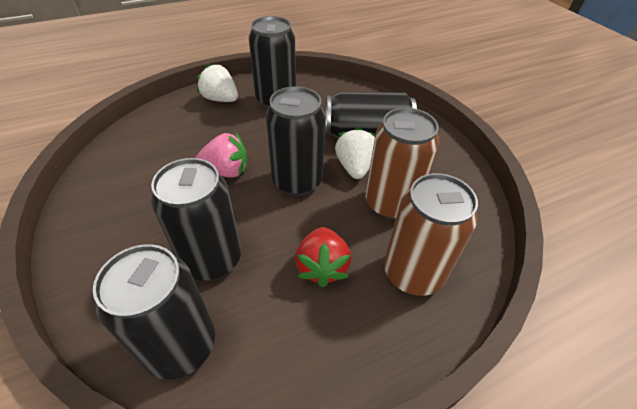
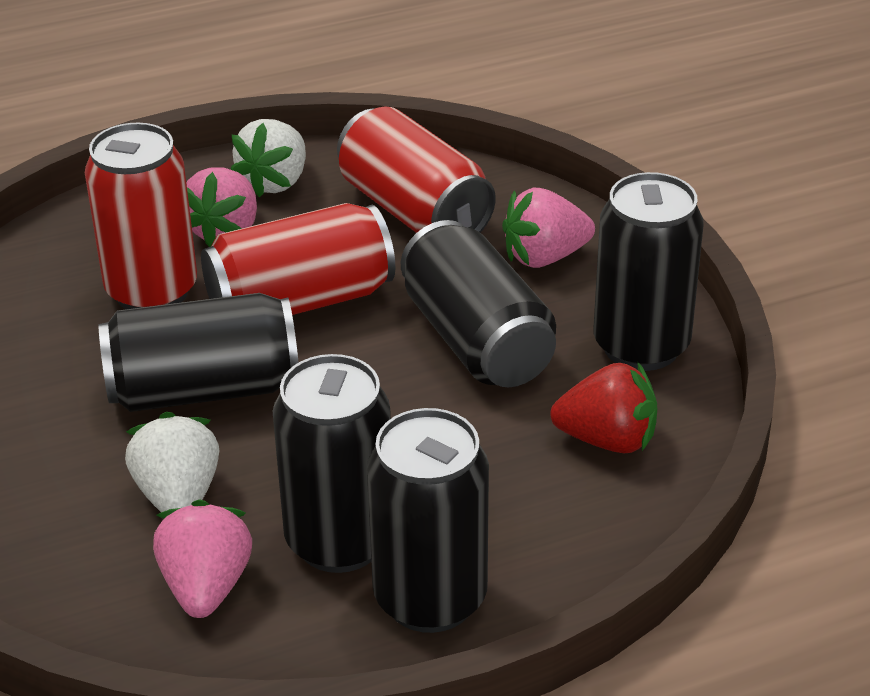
brown can: [365,108,439,220] [384,173,478,296] = 2 -> none = 0
pink strawberry: [196,133,247,178] = 1 -> [153,499,252,618] [186,167,257,247] [502,188,595,268] = 3
red can: none = 0 -> [85,123,197,309] [201,203,395,315] [337,107,496,233] = 3

